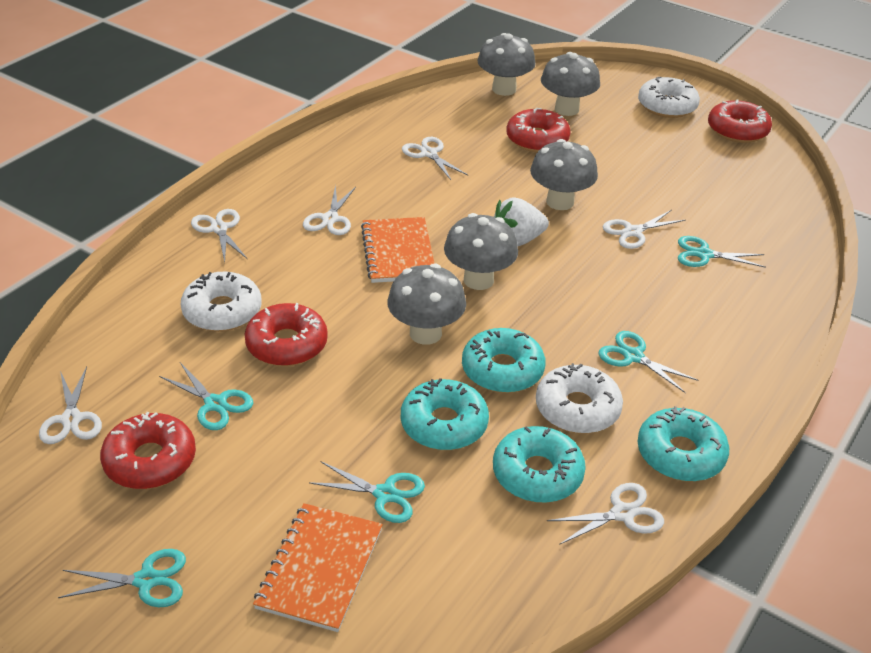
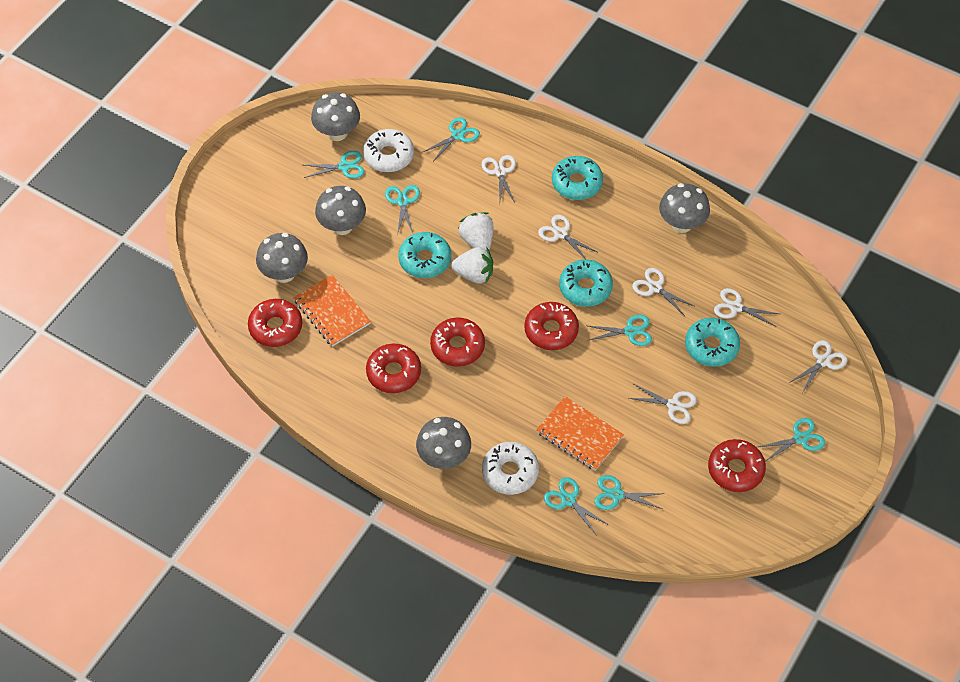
red donut: [100,412,196,489] [244,303,328,366] [506,108,571,152] [708,99,772,143] = 4 -> [248,299,302,347] [366,343,421,393] [430,318,485,367] [524,302,579,350] [708,439,766,492] = 5
turquoise scissors: [58,549,186,607] [159,362,253,430] [309,461,425,523] [598,331,698,393] [678,236,766,268] = 5 -> [304,151,364,179] [385,185,420,235] [423,117,480,160] [544,477,609,536] [587,315,652,346] [594,475,665,510] [758,418,825,461] = 7
white donut: [180,272,262,332] [536,363,623,434] [638,77,700,118] = 3 -> [363,129,414,172] [482,442,539,495] = 2
white strawberry: [494,197,549,247] = 1 -> [451,247,493,283] [458,212,493,250] = 2

